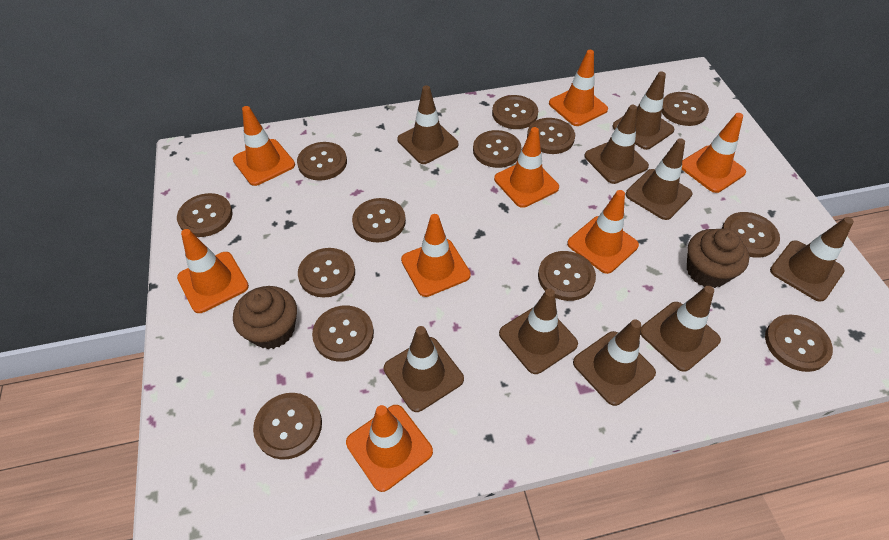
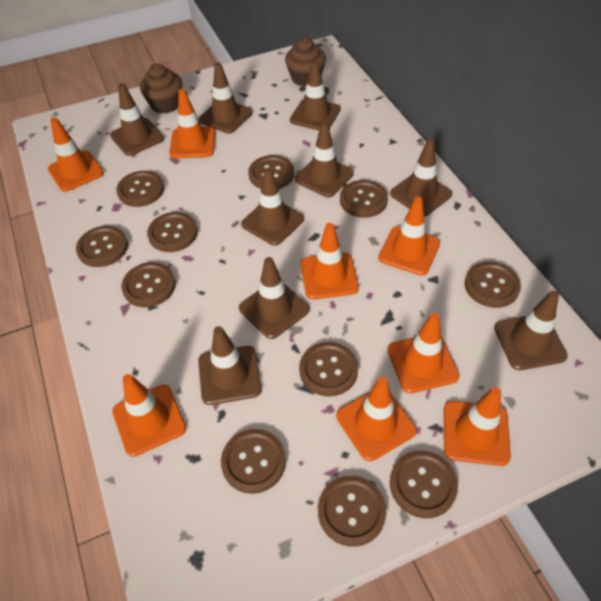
brown button: [177,193,233,237] [253,393,322,460] [297,142,347,181] [298,248,355,298] [312,305,374,362] [352,198,406,242] [473,130,522,168] [492,95,538,129] [527,118,575,154] [538,251,596,301] [662,92,709,126] [722,212,780,258] [765,314,833,372] = 13 -> [76,226,128,267] [116,171,164,207] [121,262,176,307] [147,212,198,252] [221,429,286,494] [248,155,294,189] [299,342,358,397] [318,476,386,547] [340,180,388,218] [390,450,458,518] [465,262,521,308] = 11

